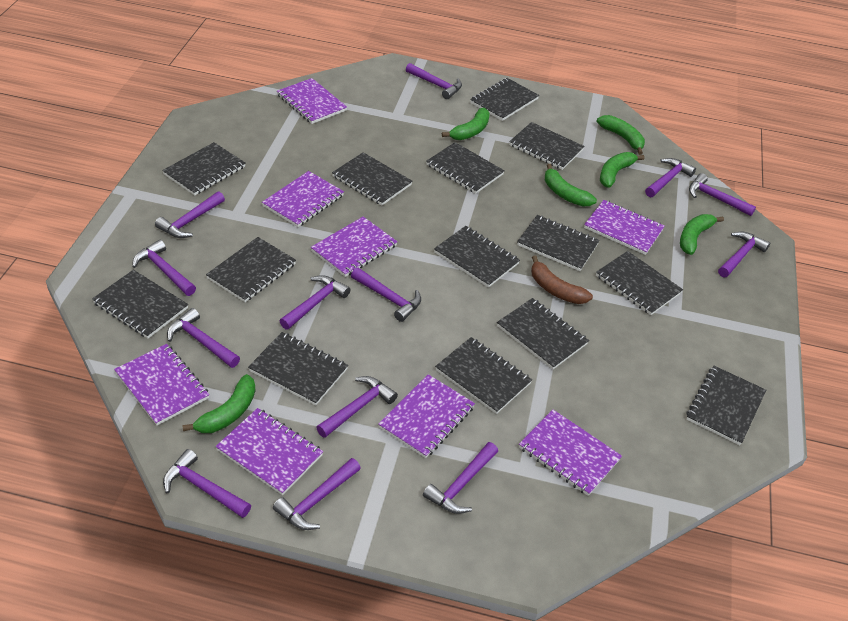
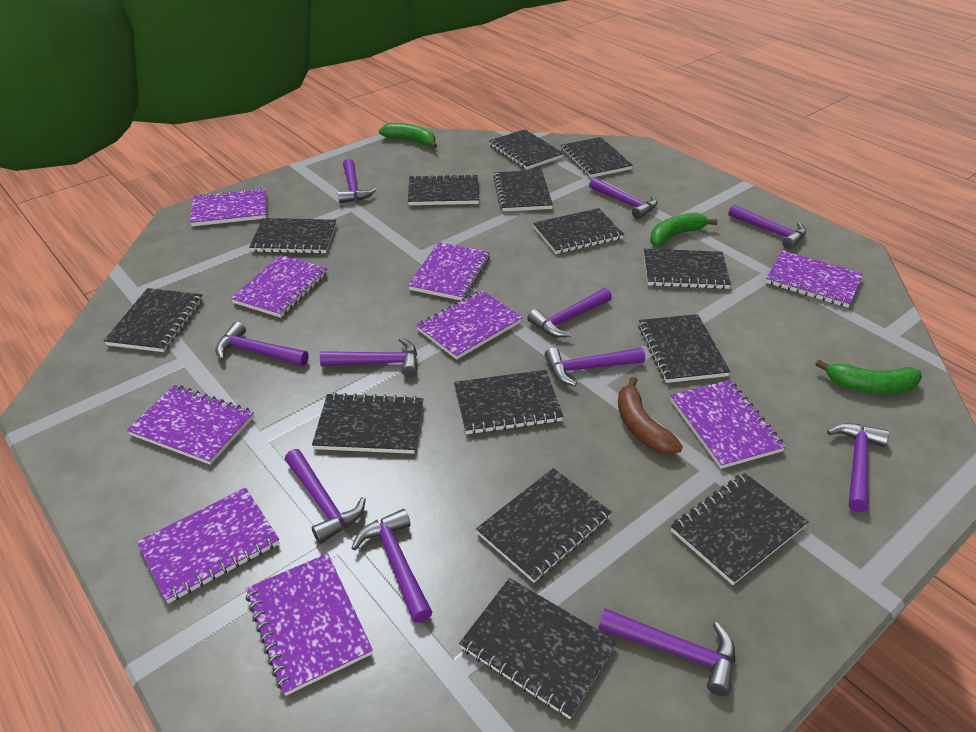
green banana: [182,374,255,433] [442,108,490,140] [545,164,597,207] [597,115,645,155] [600,152,645,188] [680,214,724,255] = 6 -> [379,123,437,148] [650,213,718,246] [815,360,922,394] = 3
purple hammer: [132,240,196,296] [155,192,225,238] [163,449,251,518] [167,308,240,368] [273,458,361,530] [280,275,351,330] [316,376,398,438] [351,267,421,322] [406,63,462,99] [423,442,498,514] [645,158,696,197] [689,173,756,216] [718,232,770,277] = 13 -> [215,322,308,366] [285,449,366,544] [320,338,417,377] [338,159,376,203] [352,509,432,623] [527,288,612,337] [545,348,645,386] [589,177,657,219] [598,608,735,696] [728,205,806,249] [827,423,889,512] = 11
purple notebook: [114,344,209,426] [215,408,323,495] [262,171,344,227] [277,78,347,124] [311,217,398,277] [378,374,475,458] [519,410,622,496] [584,200,665,255] = 8 -> [127,385,254,465] [137,488,279,604] [190,188,266,226] [231,255,328,318] [246,553,373,696] [408,242,490,301] [416,290,523,360] [670,380,786,469] [766,250,863,308] = 9

